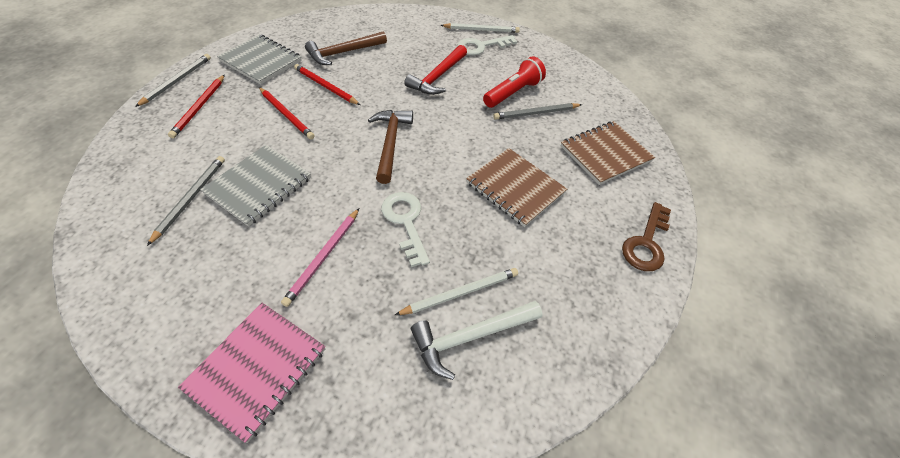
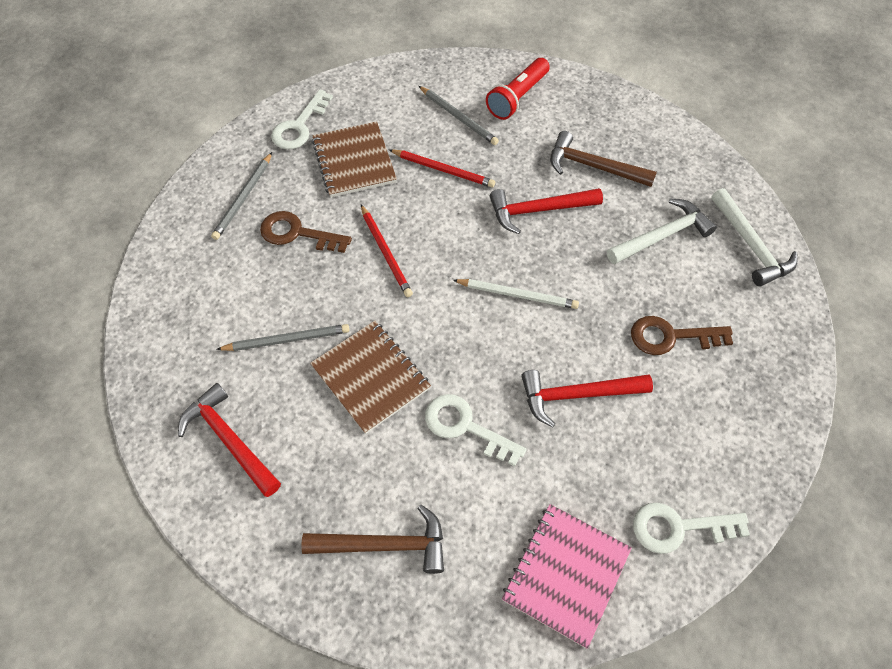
brown key: [622,202,671,271] = 1 -> [260,211,352,253] [631,316,733,355] = 2
grey notebook: [200,145,311,226] [217,34,302,85] = 2 -> none = 0
pink pencil: [281,208,359,307] = 1 -> none = 0
red hammer: [405,45,467,95] = 1 -> [178,383,281,497] [490,188,603,234] [521,370,653,427] = 3
red pencil: [168,75,225,138] [259,87,314,139] [294,64,360,105] = 3 -> [361,205,413,297] [389,149,495,187] = 2
white hammer: [411,301,543,380] = 1 -> [607,199,717,264] [711,188,797,286] = 2
white key: [381,192,430,267] [457,35,517,55] = 2 -> [271,89,333,150] [425,394,527,466] [633,503,750,554] = 3
white pencil: [395,268,518,315] [441,23,520,33] = 2 -> [453,279,579,309] = 1

